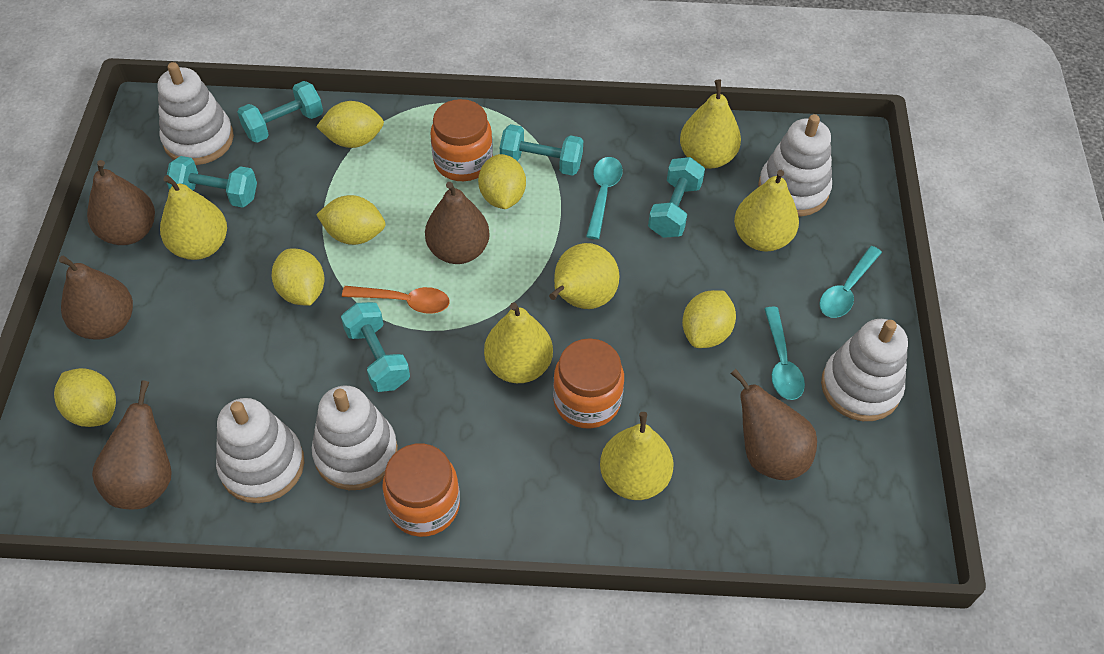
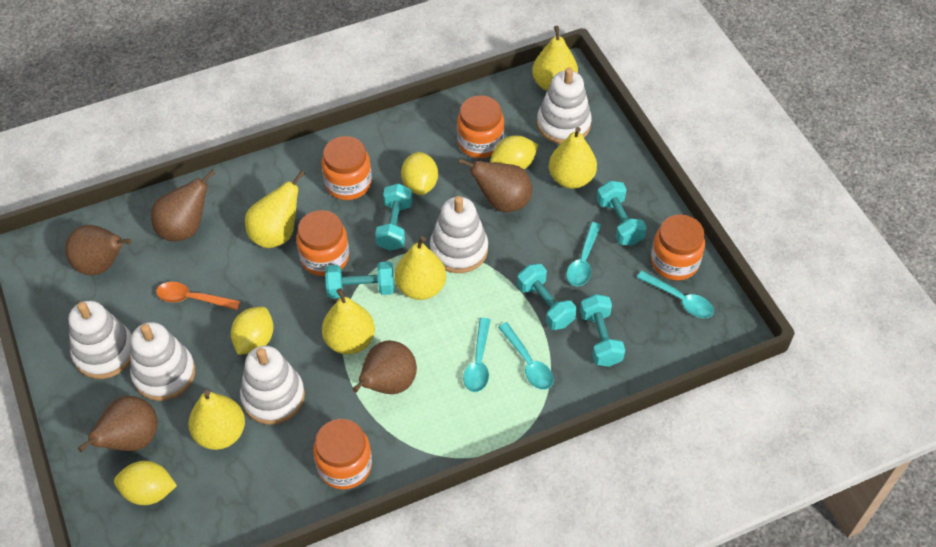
orange jar: [382,443,460,537] [430,99,493,181] [553,338,624,428] = 3 -> [296,210,349,276] [313,419,372,490] [322,136,372,200] [457,95,504,158] [651,214,705,281] = 5
turquoise spoon: [586,157,623,239] [764,307,805,400] [819,246,882,318] = 3 -> [463,318,491,392] [498,322,554,390] [566,222,601,286] [637,271,714,318] = 4
yellow lemon: [54,368,116,427] [272,248,324,306] [316,101,384,148] [316,195,385,245] [478,154,526,209] [682,290,736,348] = 6 -> [114,461,177,505] [231,307,273,355] [401,152,438,195] [490,135,538,169] = 4

